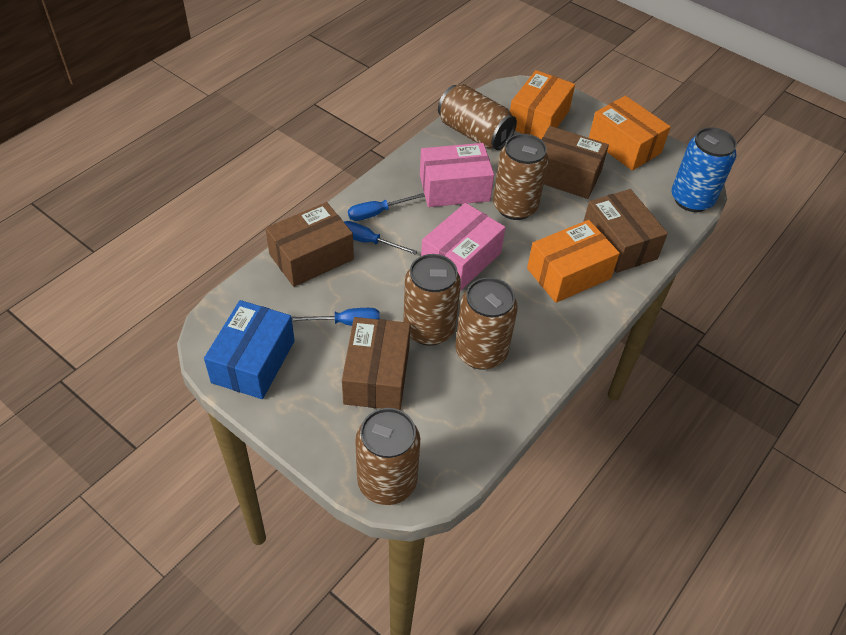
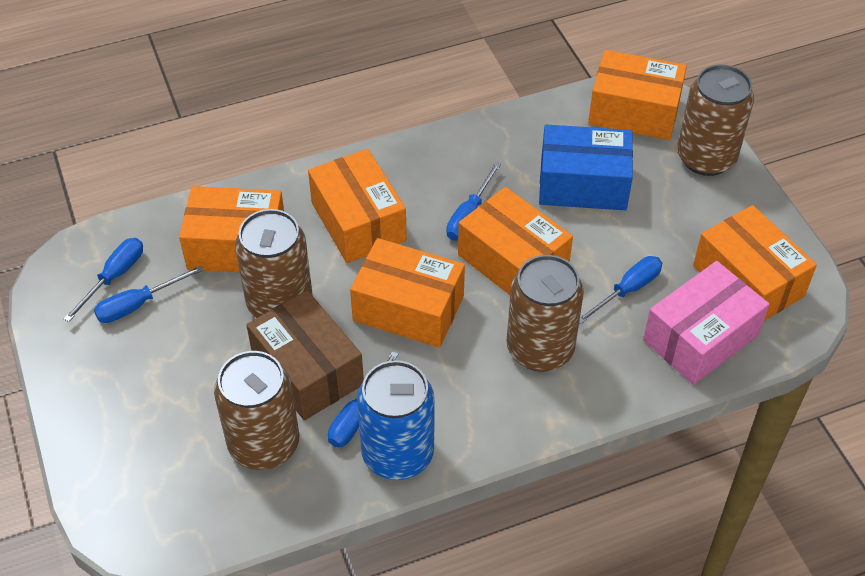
blue screwdriver: [292,308,380,326] [344,221,417,255] [348,193,425,221] = 3 -> [64,238,143,322] [94,265,204,323] [328,351,399,447] [446,162,501,241] [579,256,662,324] = 5
brown box: [265,202,354,287] [342,317,410,410] [541,126,609,199] [583,189,668,273] = 4 -> [246,290,364,420] = 1
brown can: [355,408,420,505] [403,254,461,346] [438,84,517,150] [455,277,518,370] [493,134,549,220] = 5 -> [214,351,299,470] [235,209,313,318] [507,255,584,372] [677,64,754,176] = 4
orange box: [510,70,575,139] [527,220,620,303] [589,96,671,171] = 3 -> [179,186,284,272] [308,149,407,263] [350,238,465,348] [458,187,573,295] [588,50,687,140] [693,205,817,321] = 6
pink box: [420,143,494,207] [421,203,506,291] = 2 -> [643,261,770,385] = 1

